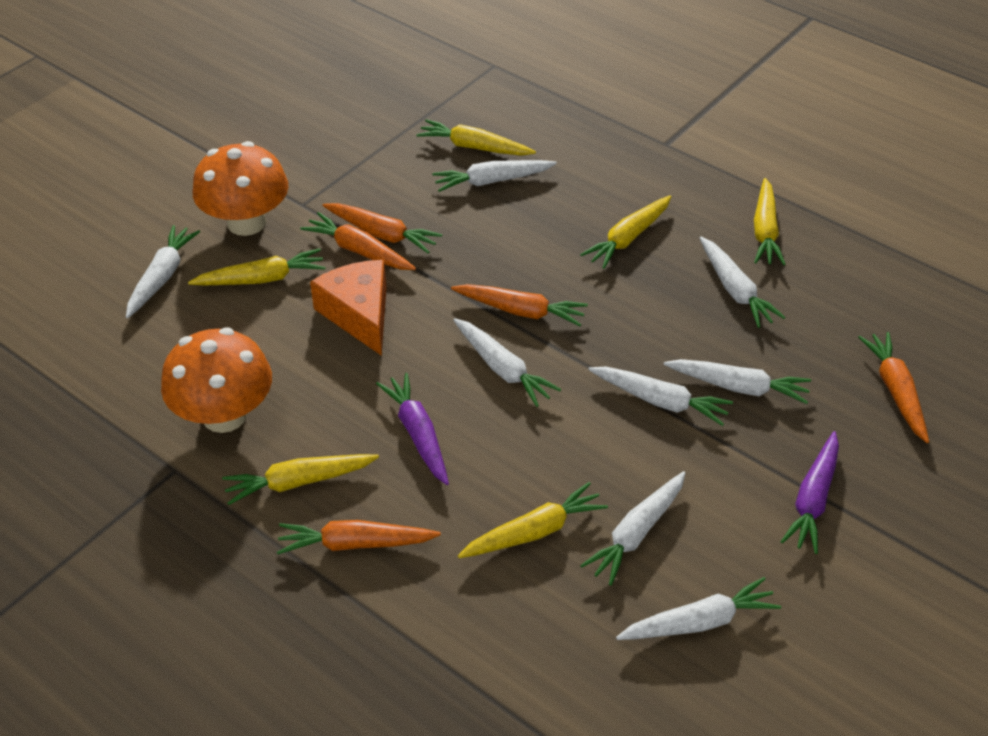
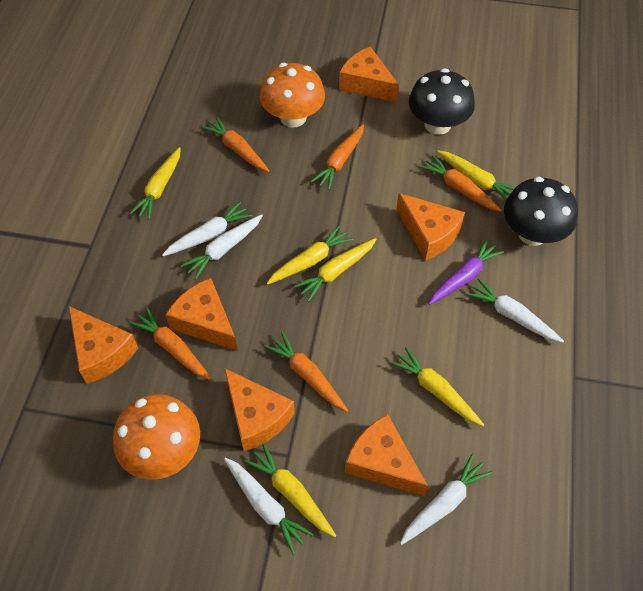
black mushroom: none = 0 -> [409,68,475,135] [504,177,578,246] = 2
orange cheese: [310,260,386,356] = 1 -> [69,306,138,384] [166,278,238,351] [224,368,295,451] [339,47,399,102] [345,414,428,496] [396,193,465,261] = 6
purple carrot: [376,373,449,485] [780,431,839,554] = 2 -> [429,239,504,305] = 1
white carrot: [126,225,200,318] [432,160,557,192] [453,318,561,407] [580,471,685,586] [588,367,733,426] [616,577,781,640] [664,359,811,404] [700,237,785,328] = 8 -> [162,202,252,256] [181,214,263,279] [224,457,314,554] [400,454,493,545] [466,279,564,343] = 5

